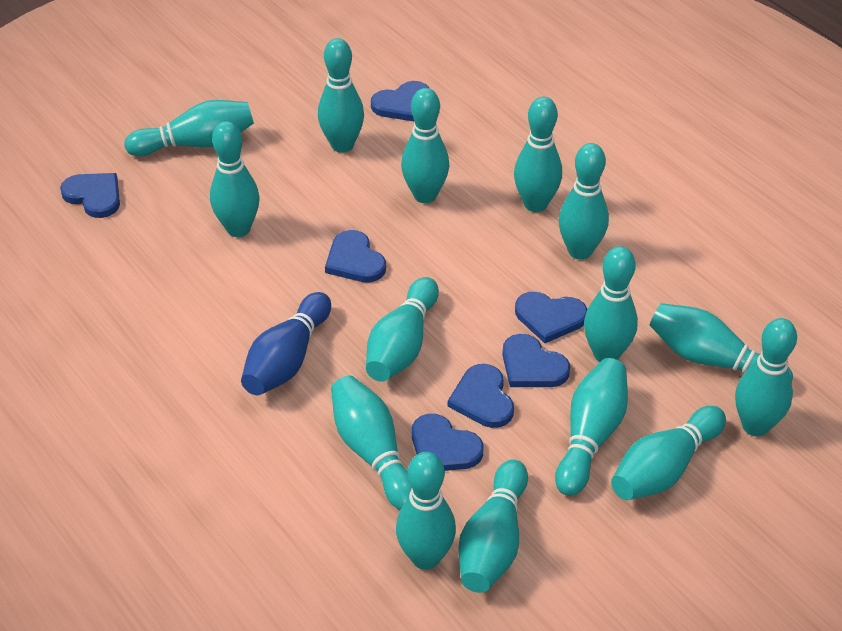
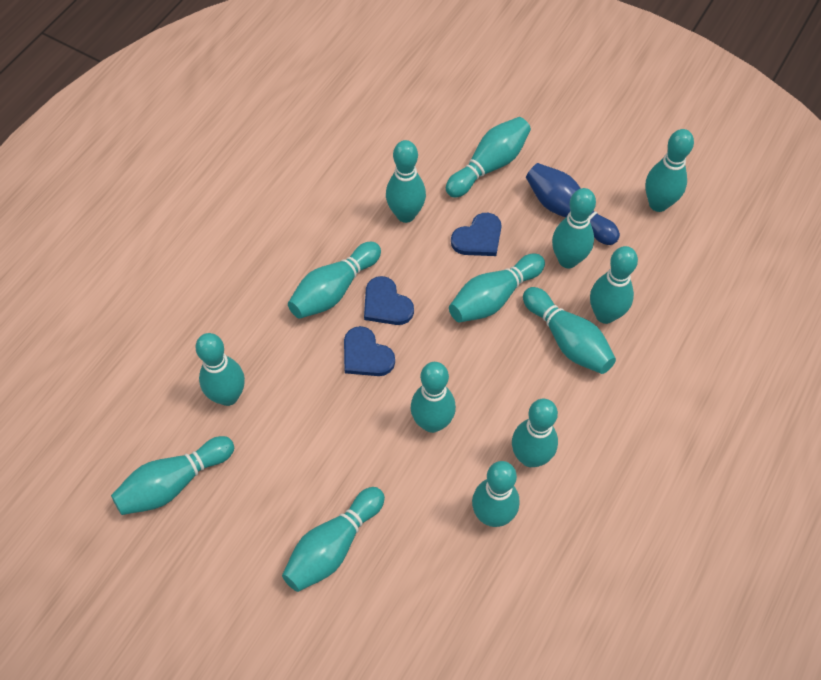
blue heart: [60,173,120,218] [325,230,386,282] [371,81,430,122] [412,414,484,471] [448,364,514,428] [502,334,570,387] [515,292,587,343] = 7 -> [344,326,395,376] [364,276,414,325] [451,213,501,256] = 3
turquoise bowling pin: [124,100,254,157] [210,121,259,237] [318,38,364,153] [331,376,412,510] [366,277,439,382] [396,452,456,570] [401,88,449,203] [458,459,528,593] [514,97,562,212] [555,358,628,496] [559,143,609,260] [584,246,638,362] [611,406,726,500] [650,303,793,382] [735,318,797,437] = 15 -> [111,436,234,515] [196,333,245,406] [282,487,385,592] [288,242,381,319] [386,140,426,223] [411,362,456,433] [446,117,531,198] [449,254,545,322] [472,461,520,527] [512,399,558,467] [523,287,616,374] [552,188,596,268] [590,246,638,324] [645,129,694,212] = 14

